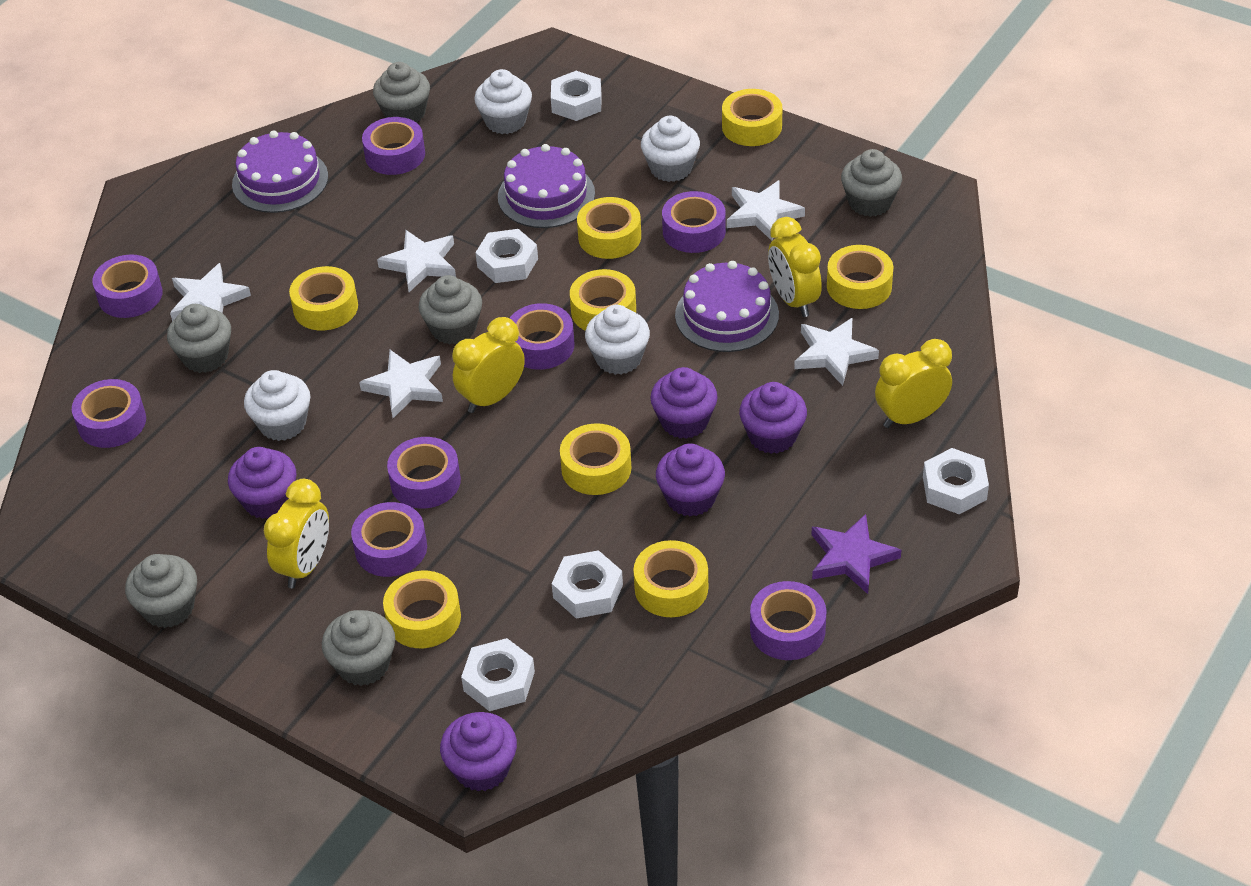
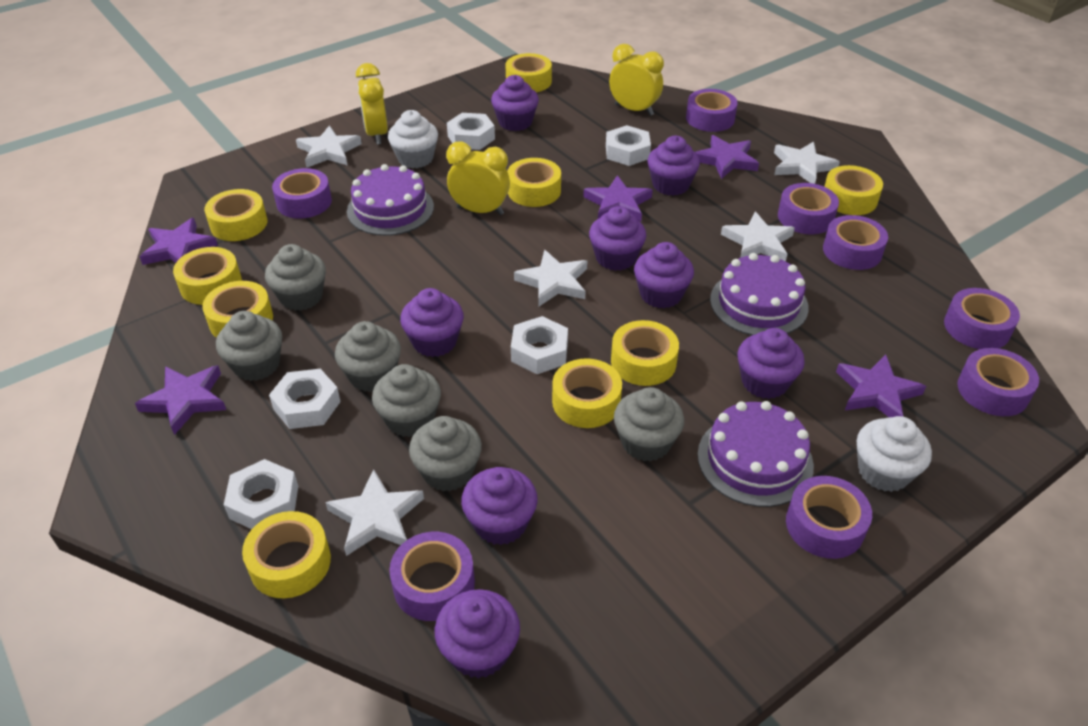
purple cupcake: [228,447,296,519] [440,712,517,791] [650,367,718,439] [656,443,725,517] [739,382,807,454] = 5 -> [400,288,464,357] [435,589,520,679] [461,467,538,545] [491,75,539,131] [589,206,646,271] [634,242,694,308] [648,136,700,196] [737,328,805,399] = 8
purple star: [811,514,901,594] = 1 -> [135,365,226,435] [140,218,218,265] [583,175,653,222] [695,135,759,179] [836,355,926,417] = 5
white cupcake: [244,370,310,441] [474,69,532,134] [585,305,650,375] [641,115,700,182] = 4 -> [388,110,438,168] [857,416,932,492] = 2
yellow clock: [264,479,329,588] [452,317,525,413] [768,217,822,317] [875,339,952,428] = 4 -> [356,63,388,145] [446,141,510,215] [609,44,664,116] = 3
yellow tape: [289,266,358,331] [383,571,461,648] [560,423,631,495] [570,269,636,331] [577,197,641,259] [633,540,708,617] [722,89,782,146] [827,245,893,309] = 8 -> [173,247,242,305] [202,281,273,338] [204,189,267,241] [242,511,331,598] [505,53,552,92] [507,158,561,207] [552,358,622,428] [611,320,679,386] [824,165,883,215] = 9

